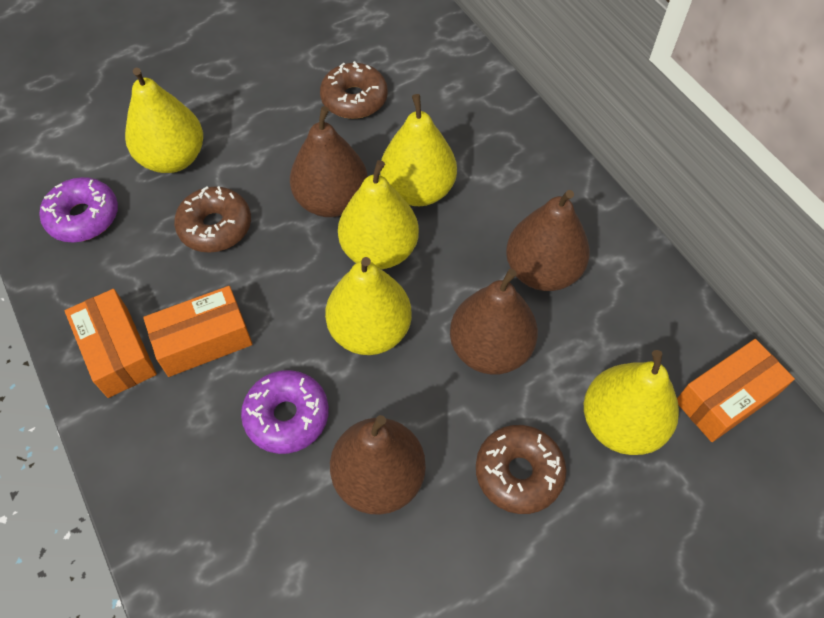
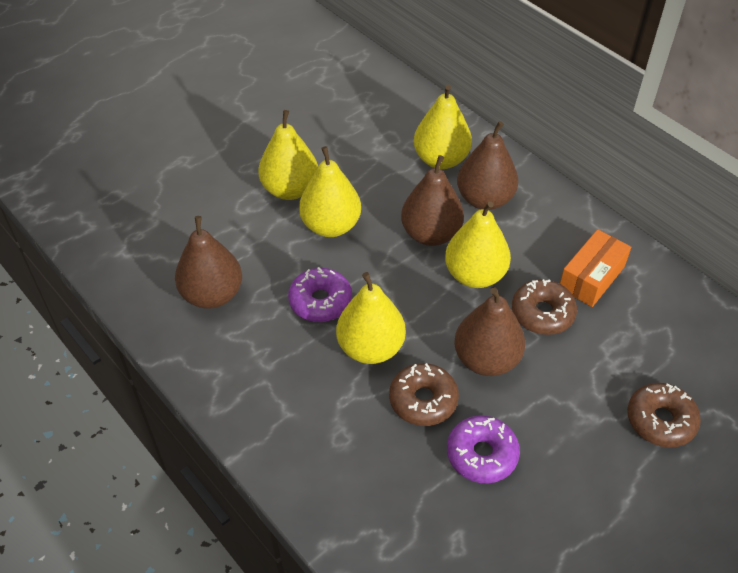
orange box: [65,289,157,398] [143,286,253,377] [677,339,795,442] = 3 -> [560,229,631,307] = 1

